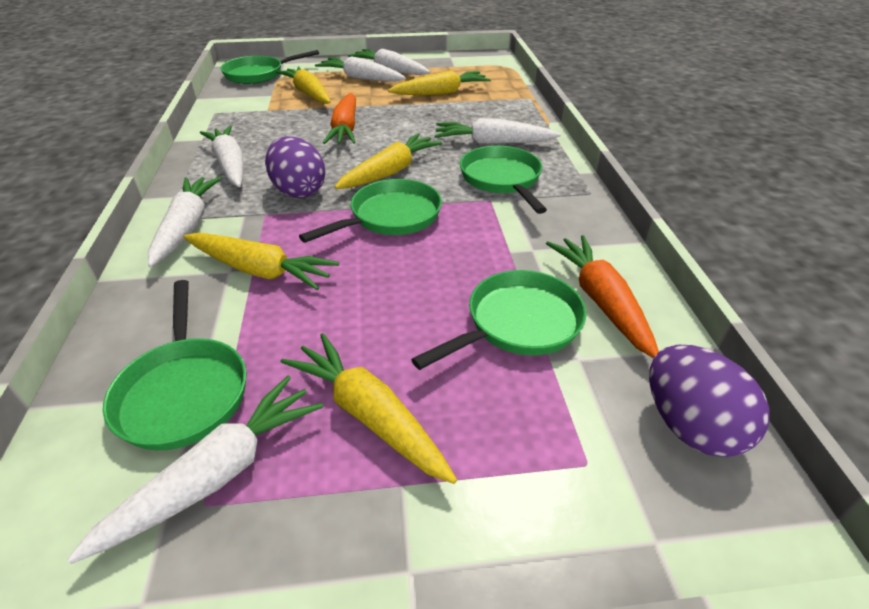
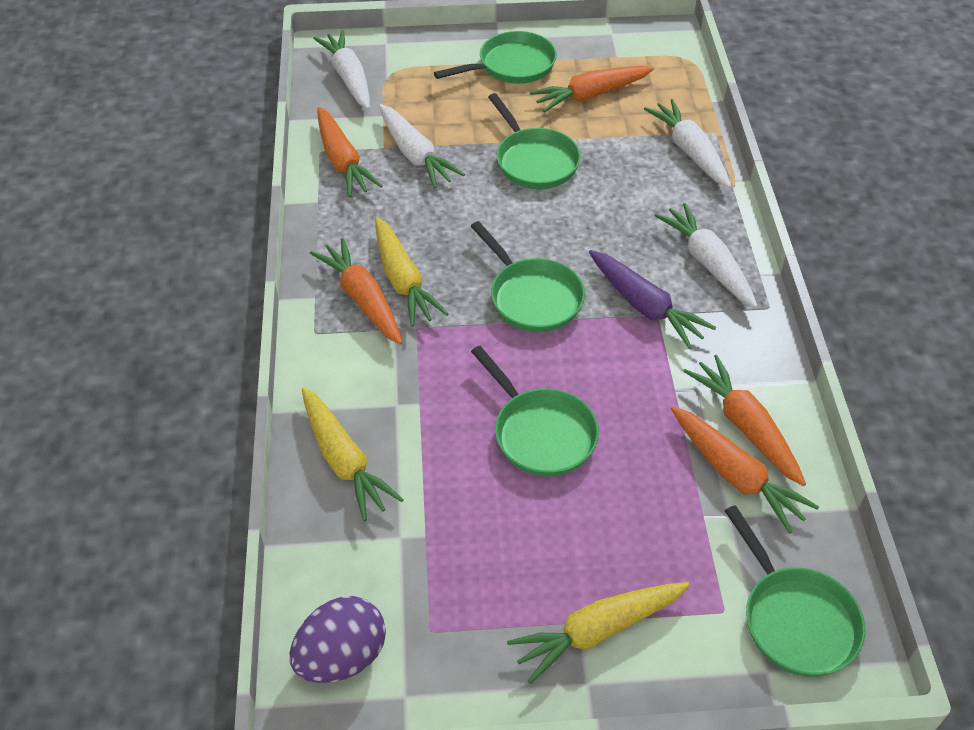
orange carrot: [323,93,356,144] [546,235,659,358] = 2 -> [310,238,402,344] [318,107,383,197] [530,66,654,112] [671,406,819,533] [683,355,806,486] = 5
purple carrot: none = 0 -> [589,250,716,349] = 1
purple egg: [265,136,325,198] [649,345,769,457] = 2 -> [290,596,386,683] = 1
white carrot: [67,376,323,564] [148,177,221,267] [200,126,244,187] [315,56,406,82] [348,49,431,75] [434,118,561,144] = 6 -> [313,30,370,109] [379,104,465,188] [644,99,731,188] [655,203,758,308] = 4
yellow carrot: [183,233,339,290] [276,66,331,104] [281,333,457,484] [334,133,442,189] [388,70,491,95] = 5 -> [302,387,404,521] [375,217,448,327] [507,582,690,684] = 3

